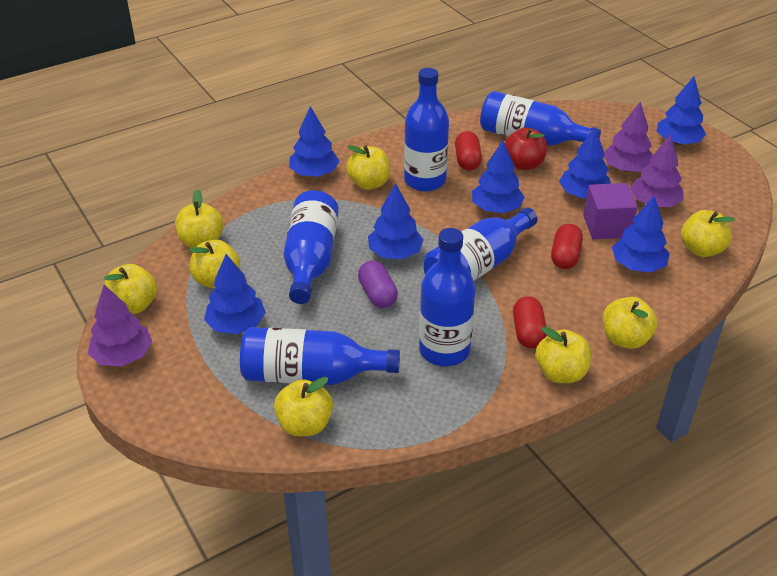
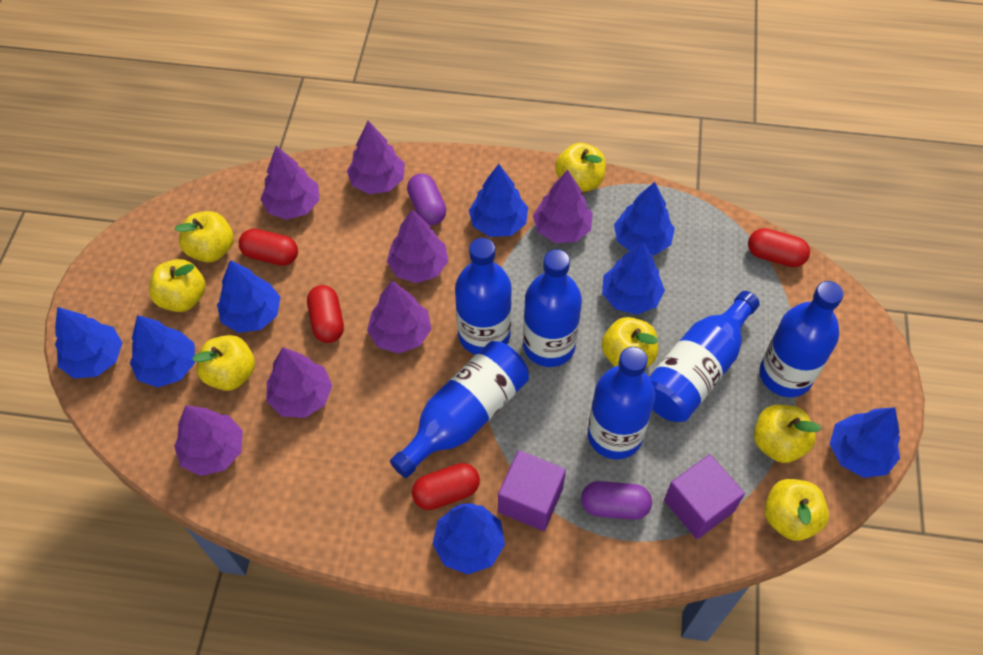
blue tree: [204,254,266,334] [289,106,340,177] [368,183,424,259] [472,141,525,213] [559,127,611,199] [612,196,670,272] [657,76,706,145] = 7 -> [55,307,122,378] [130,315,195,387] [217,260,280,333] [433,503,505,574] [469,164,528,237] [602,241,665,315] [614,182,675,255] [830,407,900,478] = 8
purple capsule: [358,260,398,308] = 1 -> [407,174,446,225] [581,481,652,520] = 2
purple cube: [583,183,637,240] = 1 -> [498,450,566,531] [664,454,745,539] = 2
purple tree: [88,285,152,366] [604,102,653,172] [630,135,684,207] = 3 -> [174,405,243,476] [260,146,320,220] [266,347,332,418] [347,121,405,194] [367,281,431,354] [387,210,448,283] [533,170,593,243] = 7
red apple: [505,127,547,170] = 1 -> none = 0
red capsule: [455,131,482,171] [513,296,547,348] [551,224,583,269] = 3 -> [239,229,298,266] [307,285,344,343] [412,463,480,510] [748,228,810,267] = 4
yellow apple: [104,264,157,314] [175,190,224,248] [189,240,240,288] [274,377,333,436] [346,145,391,190] [536,327,592,383] [603,297,658,349] [681,210,735,257] = 8 -> [149,259,206,312] [174,211,234,263] [192,335,255,391] [555,143,606,192] [601,317,658,367] [754,405,822,463] [764,479,829,541] = 7

